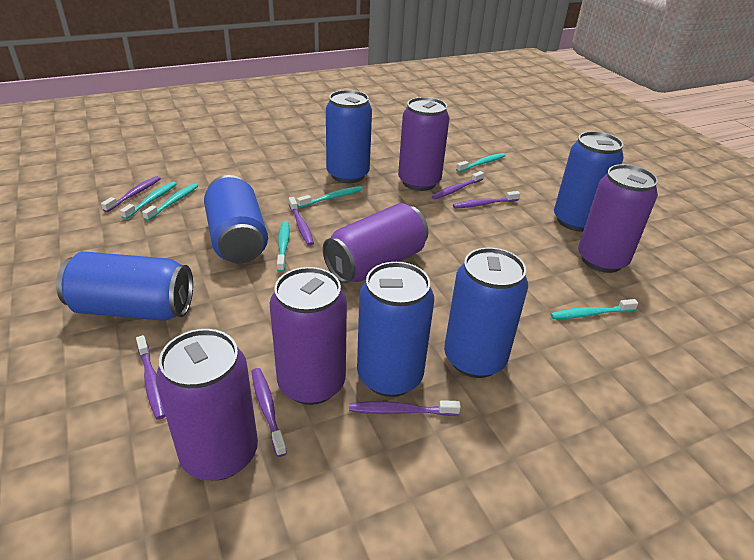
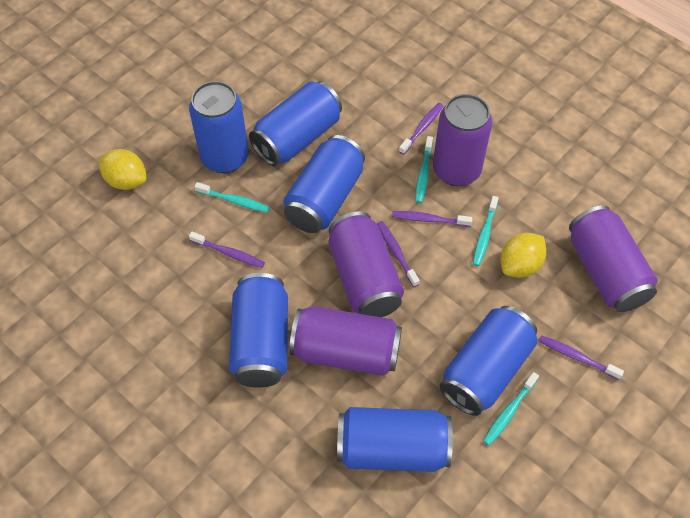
purple can: [156,329,258,481] [270,267,347,405] [323,203,428,283] [398,97,449,191] [578,164,658,273] = 5 -> [289,306,402,376] [329,212,404,317] [433,94,492,186] [569,205,658,312] = 4
purple toothbrush: [101,176,161,212] [136,335,166,420] [252,368,287,457] [289,197,314,246] [349,400,461,416] [432,171,484,199] [453,191,520,209] = 7 -> [189,232,265,268] [377,221,420,287] [392,211,472,227] [399,103,443,155] [539,335,624,380] = 5
turquoise toothbrush: [120,181,177,219] [142,183,198,221] [277,221,290,272] [297,186,363,208] [456,153,506,172] [550,299,638,319] = 6 -> [195,182,270,213] [415,136,433,203] [473,196,499,266] [483,372,539,446] = 4
yellow lemon: none = 0 -> [98,149,147,190] [500,233,547,278] = 2

